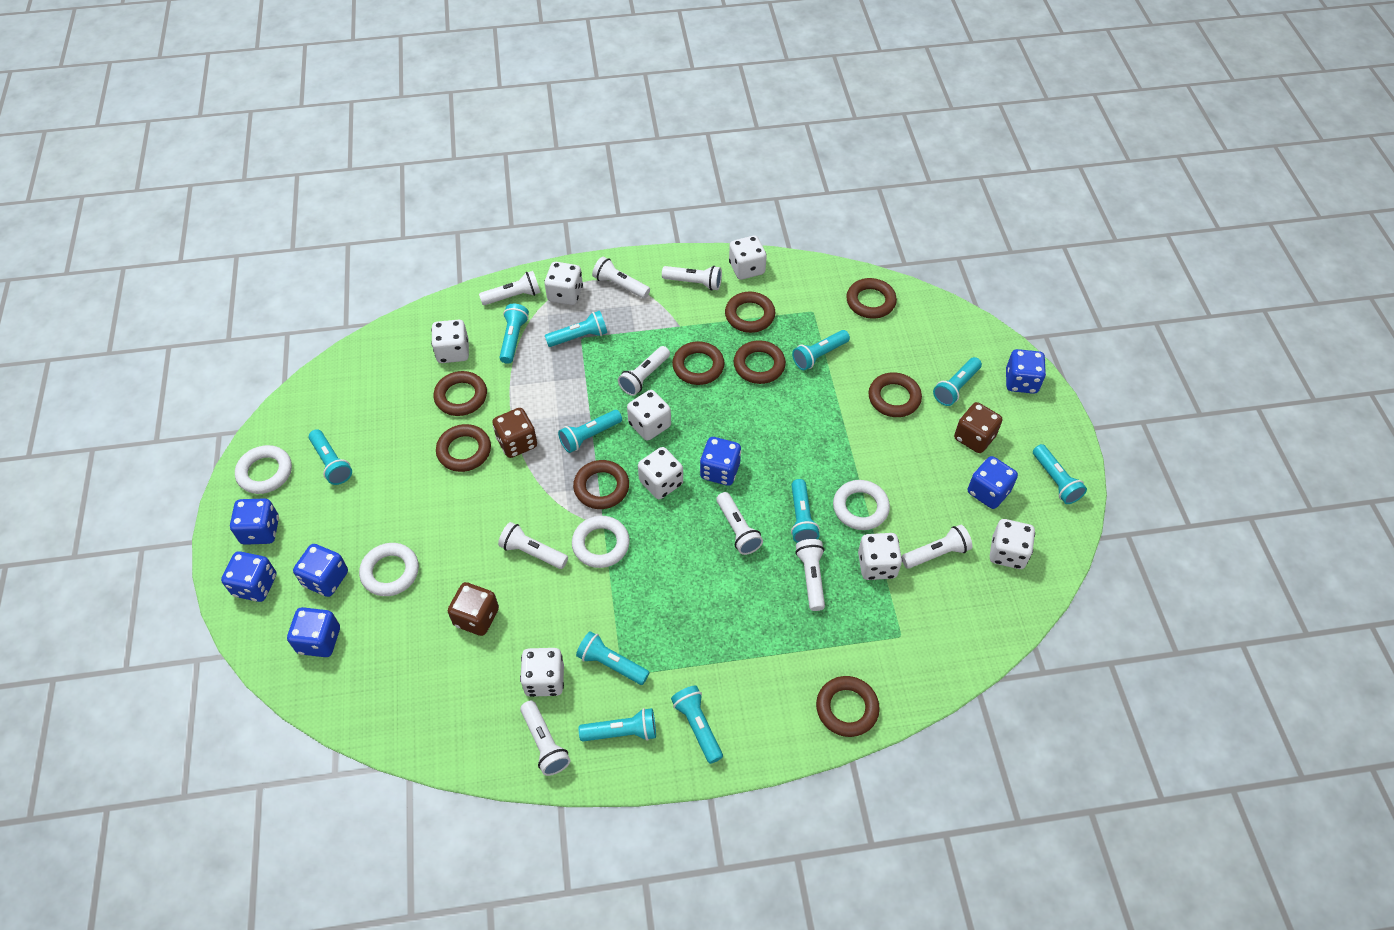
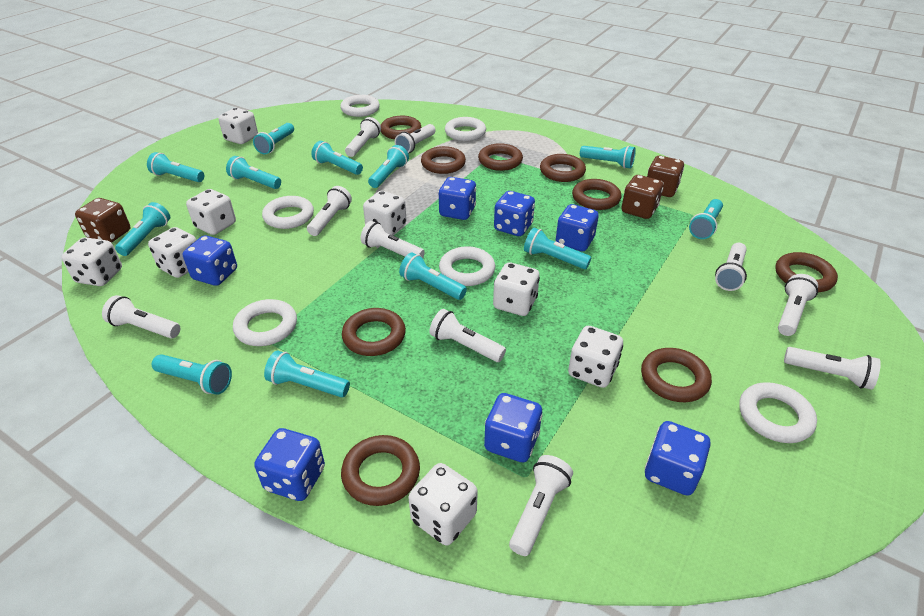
turquoise flashlight: [309,429,352,485] [499,304,529,364] [545,311,607,347] [558,410,622,453] [576,631,650,685] [579,708,656,742] [671,685,723,764] [791,479,820,543] [792,330,850,370] [933,357,982,406] [1033,444,1087,504] = 11 -> [115,202,170,256] [147,152,204,182] [152,354,232,395] [226,156,281,189] [253,123,294,154] [264,351,350,397] [311,141,363,175] [368,145,409,188] [399,252,467,300] [524,228,592,269] [580,145,636,169] [689,199,723,239] = 12
white flashlight: [479,271,541,305] [498,522,568,569] [520,701,570,776] [592,257,650,299] [618,346,670,396] [662,266,722,291] [716,492,763,555] [795,539,825,611] [902,525,972,569] = 9 -> [102,295,180,338] [307,186,352,236] [345,117,381,157] [361,221,425,258] [395,124,436,153] [429,309,506,362] [509,455,573,556] [715,243,747,291] [778,274,818,336] [784,347,881,390] = 10
white ring: [235,445,292,494] [359,543,419,596] [572,516,630,568] [833,480,890,530] = 4 -> [233,299,297,346] [262,196,314,229] [340,95,380,117] [439,246,495,286] [445,117,486,141] [739,382,817,443] = 6

